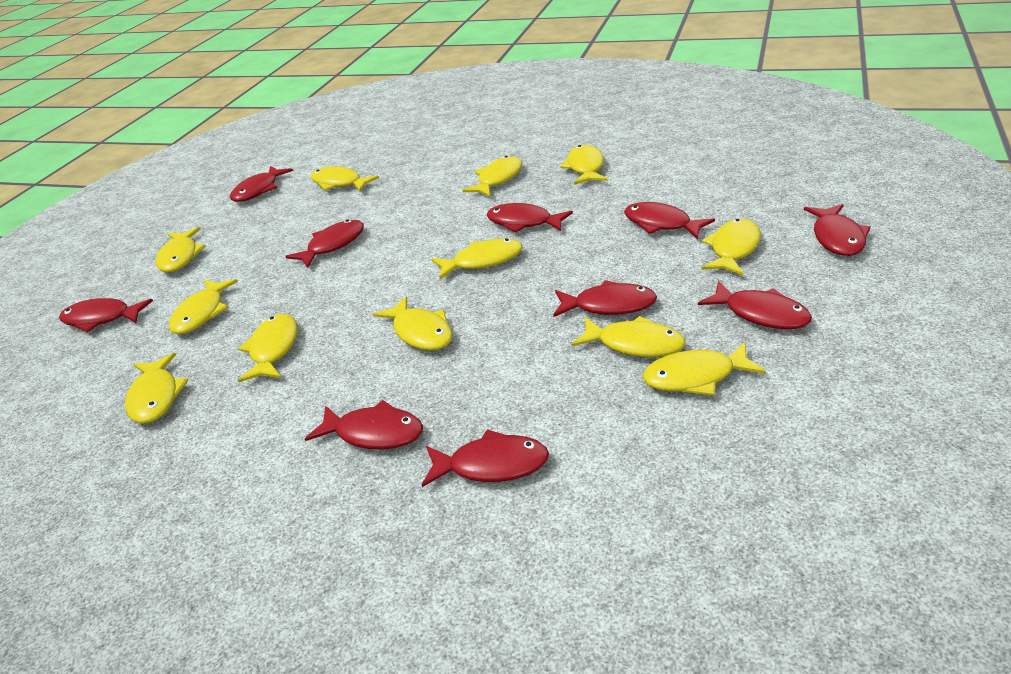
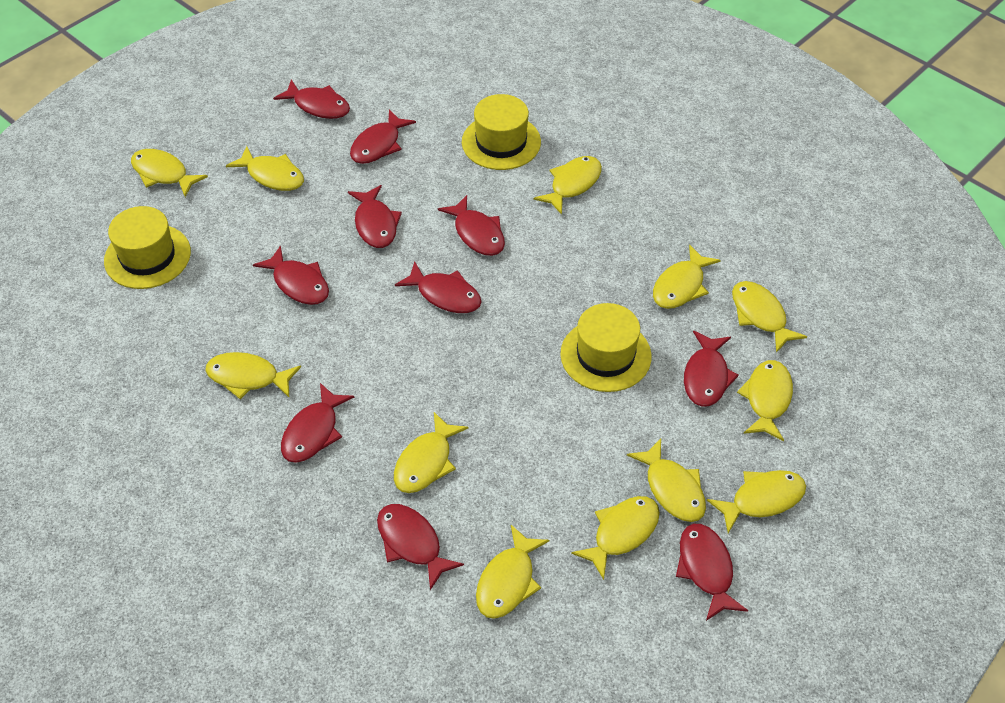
yellow hat: none = 0 -> [104,206,191,289] [462,94,541,170] [560,303,652,392] = 3

